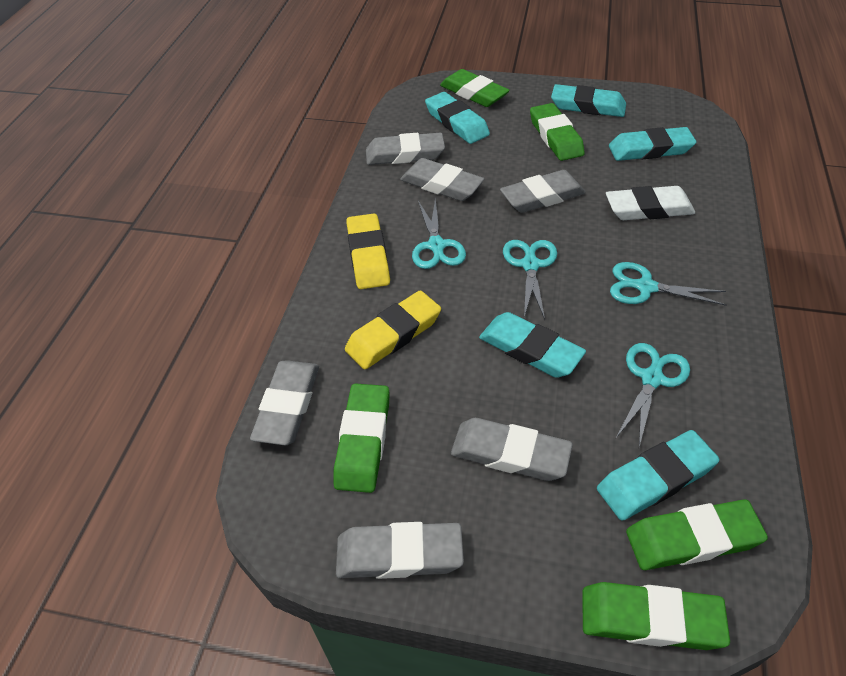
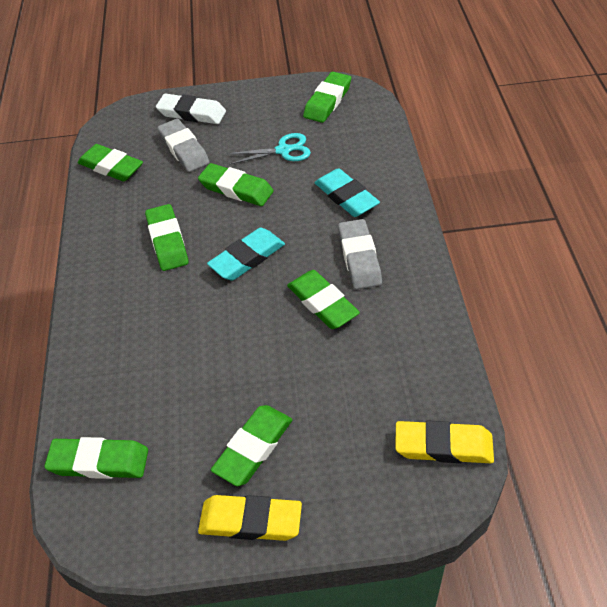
green eraser: [333,384,390,493] [440,69,510,107] [530,103,585,161] [582,582,730,650] [626,499,768,570] = 5 -> [44,437,148,479] [78,144,143,182] [145,204,189,271] [198,163,274,206] [211,405,292,486] [287,270,360,329] [303,72,351,123] = 7
grey eraser: [250,360,319,445] [336,522,464,579] [366,132,445,165] [400,158,484,201] [451,418,573,481] [500,170,586,213] = 6 -> [157,119,210,172] [338,219,382,289] = 2
turquoise eraser: [425,92,490,144] [479,312,586,378] [551,84,626,117] [597,430,719,521] [609,127,696,161] = 5 -> [207,228,285,280] [315,168,380,217] = 2
turquoise scissors: [412,198,466,269] [503,240,557,319] [610,262,727,306] [616,343,690,447] = 4 -> [227,133,311,165] = 1

